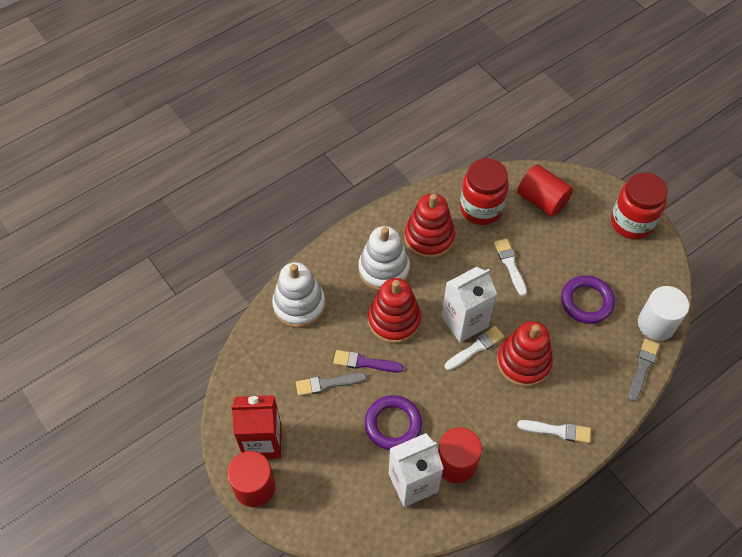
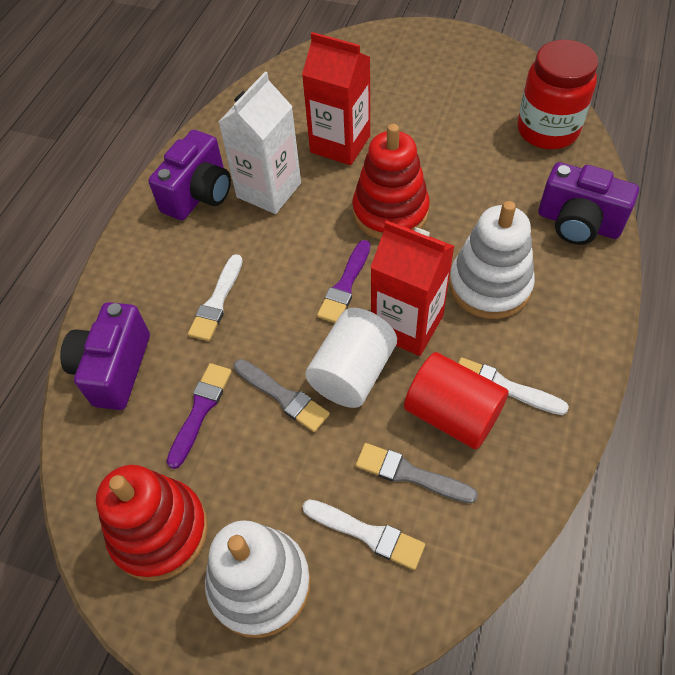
purple brush: [333,350,404,373] = 1 -> [167,363,232,469] [317,240,370,323] = 2
purple camera: none = 0 -> [60,302,150,410] [148,130,231,220] [538,162,639,245] = 3
purple ring: [365,395,422,450] [561,275,615,324] = 2 -> none = 0
red carton: [231,395,281,459] = 1 -> [302,32,370,165] [370,220,454,356] = 2
red cylinder: [227,451,276,507] [438,427,482,483] [517,164,573,217] = 3 -> [404,352,509,449] = 1
red jar: [460,158,509,225] [611,172,668,239] = 2 -> [517,40,598,149] = 1
red stacking toy: [368,278,421,344] [404,193,455,259] [497,321,553,387] = 3 -> [96,465,208,581] [352,124,430,239] = 2
white carton: [389,433,444,507] [442,267,497,342] = 2 -> [219,72,301,214] = 1

